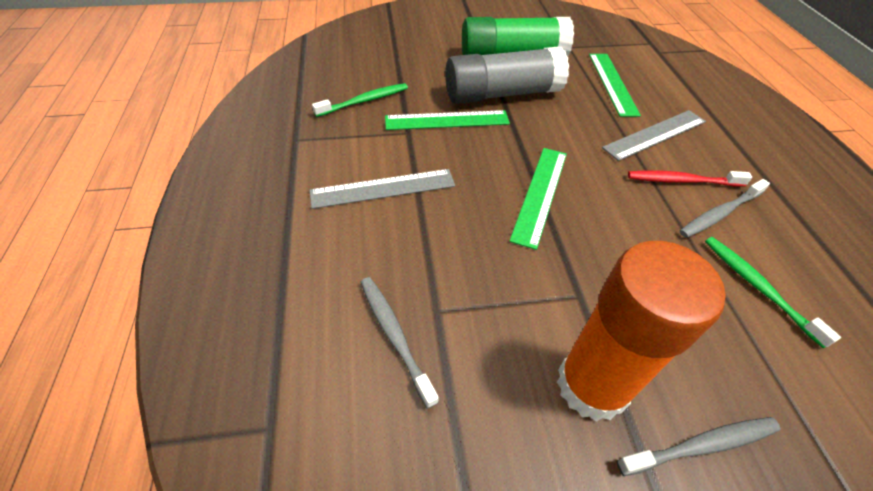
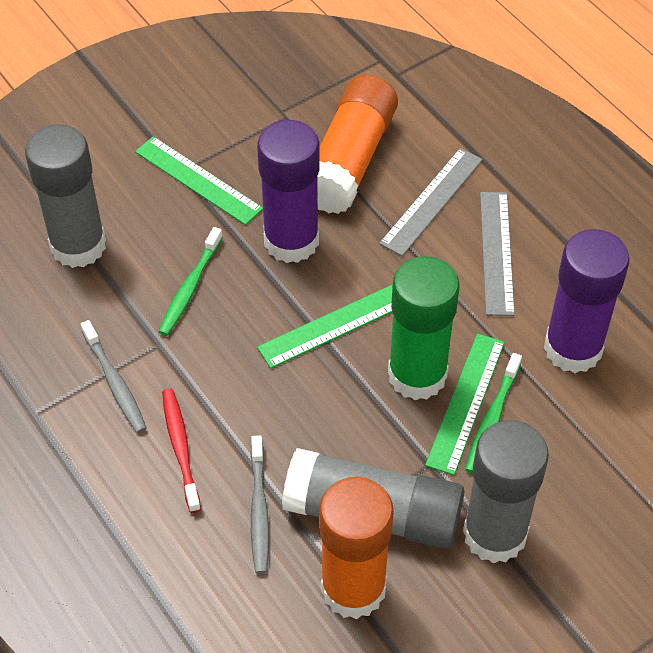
grey glue stick: [445,47,569,104] = 1 -> [25,124,106,268] [282,448,465,549] [463,420,549,563] = 3
grey toothbrush: [360,277,439,409] [617,417,781,476] [680,179,770,238] = 3 -> [81,320,147,433] [251,435,269,574] = 2
orange glue stick: [557,241,726,422] = 1 -> [317,75,398,214] [319,477,394,619] = 2
purple glue stick: none = 0 -> [257,120,320,263] [544,229,630,373] = 2

